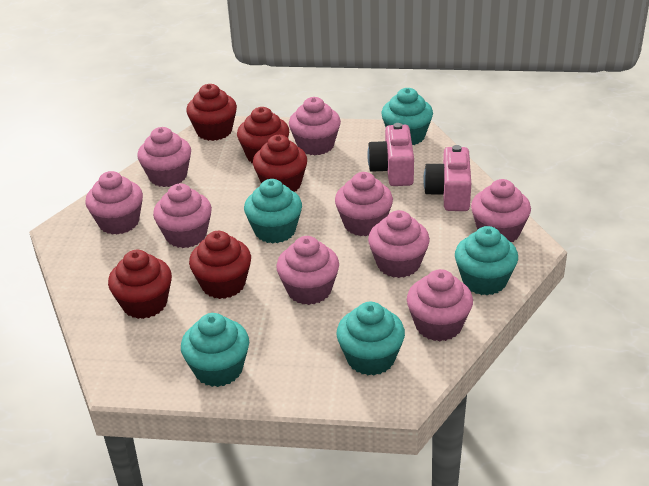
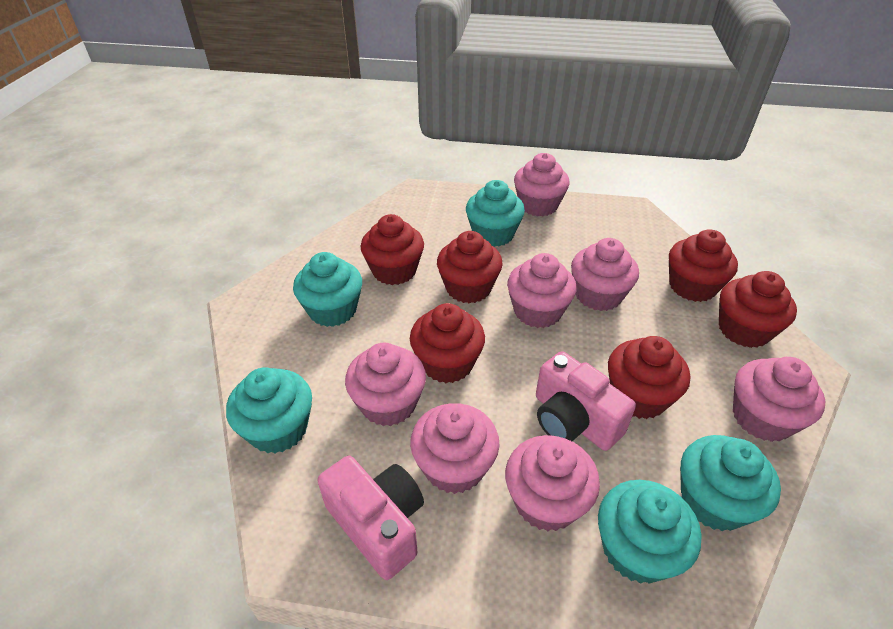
pink cupcake: [85,171,143,235] [137,127,191,187] [153,183,212,248] [276,236,339,305] [289,97,341,155] [335,172,393,236] [368,210,430,278] [407,269,473,341] [471,179,531,242] = 9 -> [345,343,426,426] [410,403,500,494] [505,435,600,531] [507,253,577,328] [514,153,570,216] [571,238,639,311] [733,357,826,442] = 7
red cupcake: [108,250,172,319] [186,84,237,141] [189,231,251,299] [237,107,289,163] [253,135,307,192] = 5 -> [360,214,424,285] [410,303,485,383] [437,231,503,303] [608,336,690,419] [669,229,738,302] [719,271,797,348] = 6

